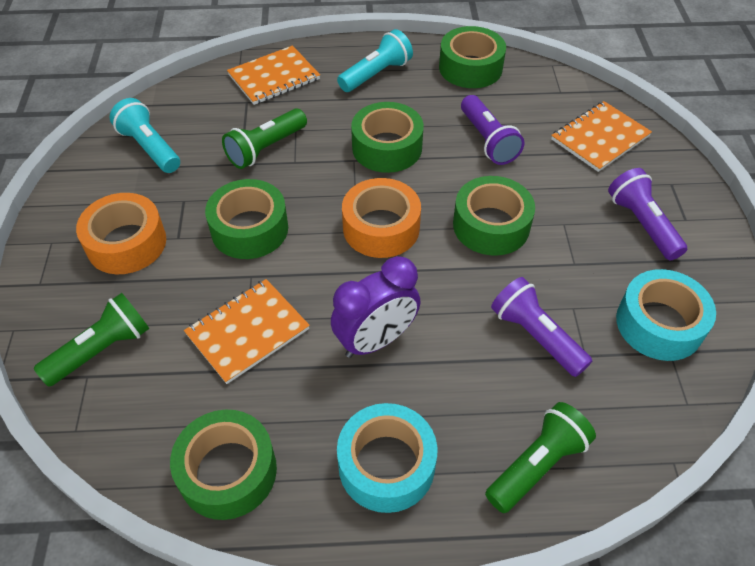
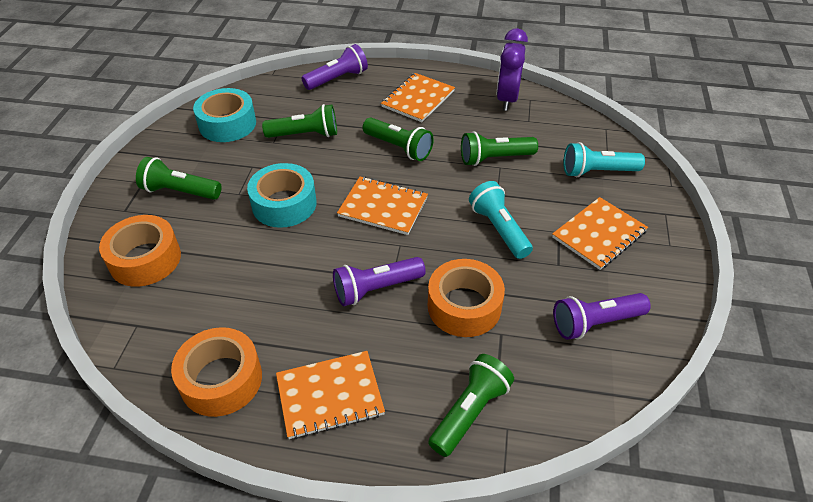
green flashlight: [34,293,149,387] [222,109,307,169] [485,402,596,513] = 3 -> [136,157,221,200] [262,104,337,138] [363,118,434,161] [428,354,514,457] [461,131,538,166] = 5
green tape: [170,410,277,520] [205,179,288,259] [351,102,424,173] [439,26,506,88] [453,176,535,256] = 5 -> none = 0
orange notebook: [184,279,310,384] [227,45,320,105] [551,101,652,172] = 3 -> [276,351,385,439] [337,176,428,235] [381,73,455,122] [552,197,648,270] = 4
orange tape: [76,193,166,274] [342,178,421,258] = 2 -> [99,215,181,287] [171,327,262,417] [428,259,505,337] = 3

